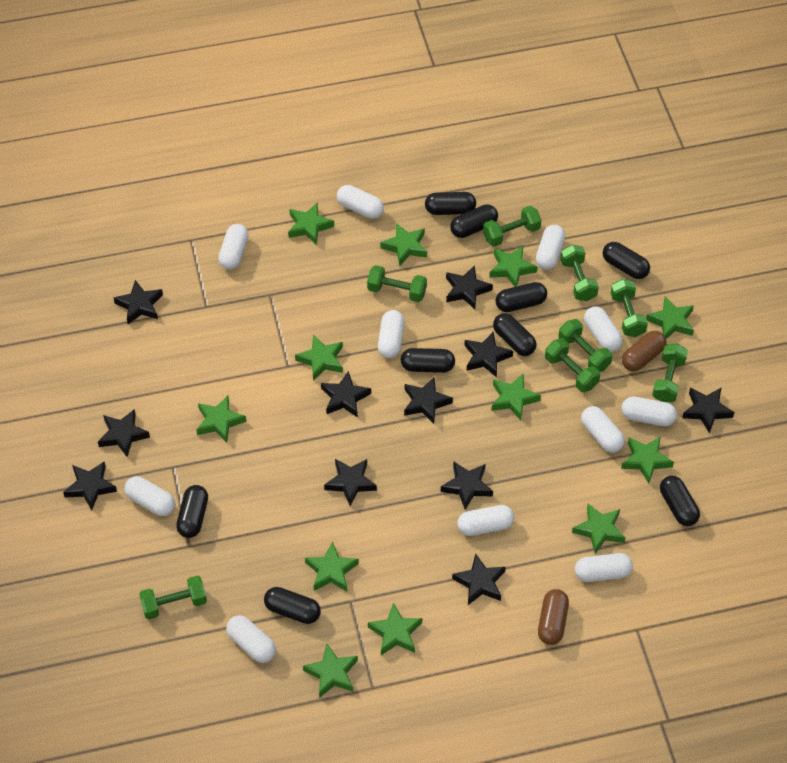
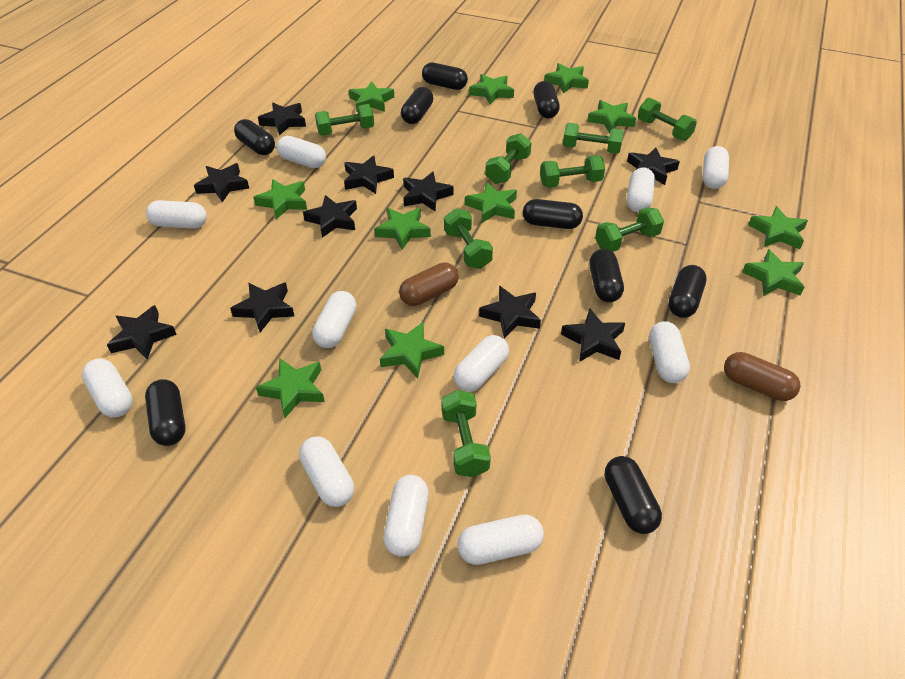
black star: [63,461,117,511] [98,409,150,457] [114,280,163,324] [321,371,371,418] [324,459,377,506] [404,377,453,424] [441,461,493,510] [446,265,493,309] [452,554,506,605] [464,332,513,378] [682,388,734,434] = 11 -> [107,305,177,360] [194,163,249,202] [230,283,294,332] [258,103,306,136] [303,195,357,238] [344,155,394,194] [403,171,454,212] [479,286,541,338] [561,308,625,362] [627,148,680,185] = 10
green star: [196,396,247,443] [288,202,334,245] [295,334,343,381] [303,643,358,698] [305,541,359,591] [368,603,422,655] [380,223,427,266] [489,246,538,287] [491,374,541,420] [572,504,625,554] [621,436,674,484] [646,297,694,339] = 12 -> [253,179,307,219] [256,358,325,418] [349,81,394,112] [374,208,431,250] [380,322,444,379] [465,182,517,223] [469,74,514,105] [544,63,589,94] [587,100,636,133] [742,249,804,296] [748,206,808,249] = 11

